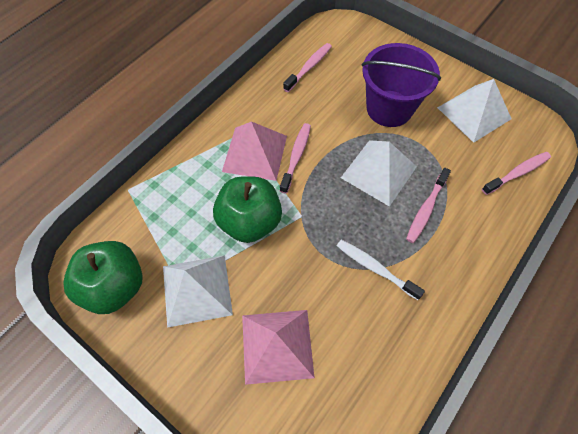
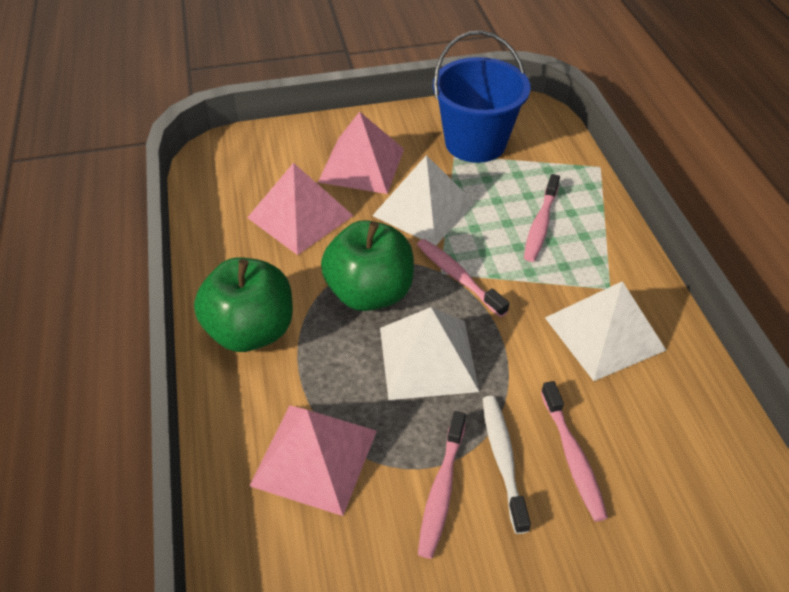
blue bucket: none = 0 -> [433,30,531,163] = 1
pink pyramid: [222,122,287,181] [242,310,315,385] = 2 -> [247,163,353,255] [250,405,377,516] [318,112,404,194] = 3
purple bucket: [361,43,441,127] = 1 -> none = 0

